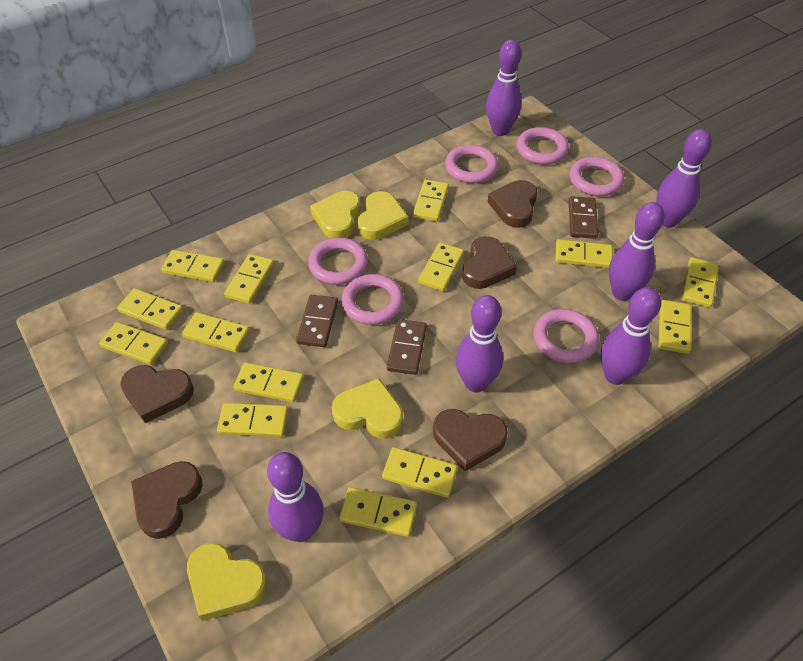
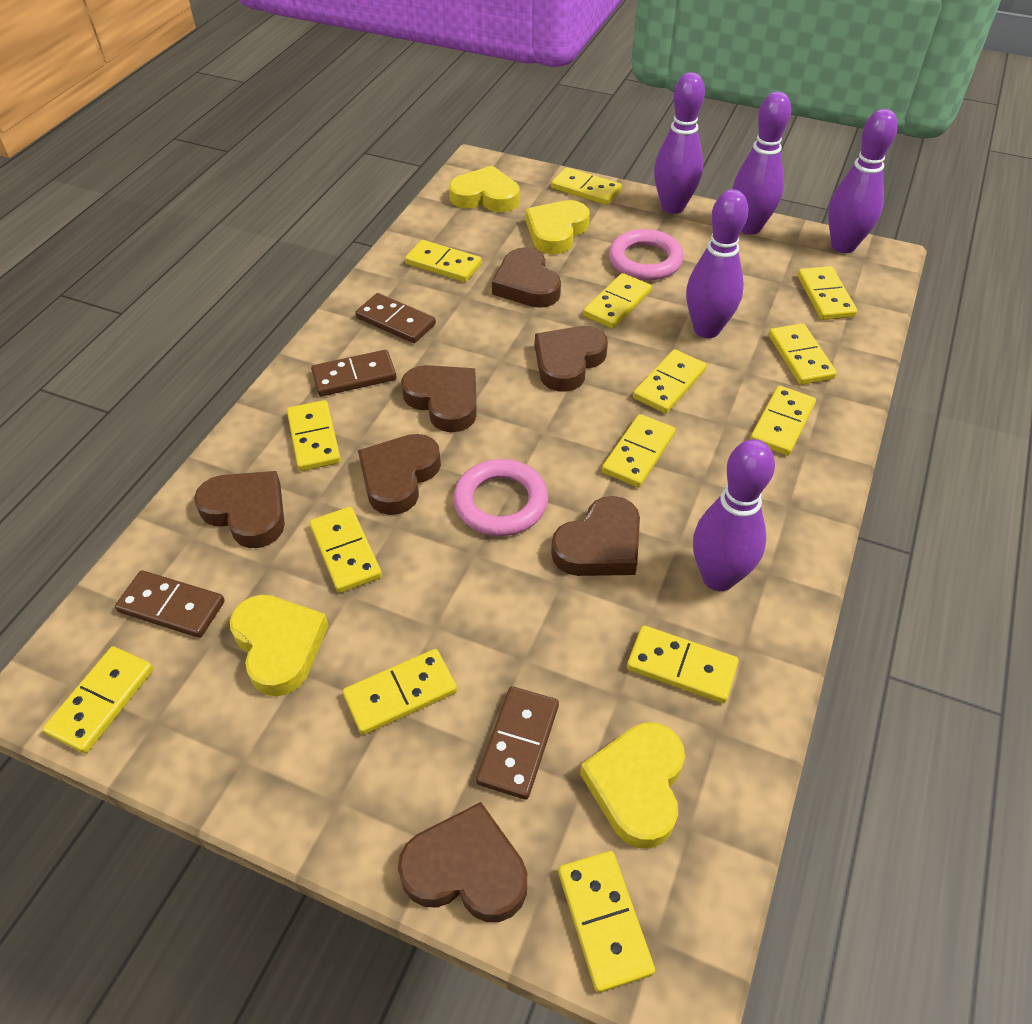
brown domino: [296,295,338,347] [387,319,427,375] [569,196,598,239] = 3 -> [115,570,225,638] [311,350,397,396] [355,293,436,343] [476,686,559,800] = 4
brown heart: [120,365,194,423] [131,461,203,539] [433,409,508,471] [462,236,517,289] [488,180,537,228] = 5 -> [194,471,285,548] [358,434,441,515] [398,802,527,922] [401,365,477,432] [492,247,561,308] [535,326,608,392] [551,496,640,576] = 7
pink ring: [308,238,368,285] [341,274,404,325] [445,145,498,183] [516,127,569,165] [533,309,599,363] [569,157,624,196] = 6 -> [453,459,548,536] [609,229,684,280] = 2
purple bowling pin: [267,452,324,542] [456,295,503,392] [486,40,521,136] [601,287,661,385] [609,202,665,301] [656,129,712,228] = 6 -> [654,72,705,214] [686,189,749,338] [693,439,775,591] [733,91,791,235] [828,109,898,253] = 5

